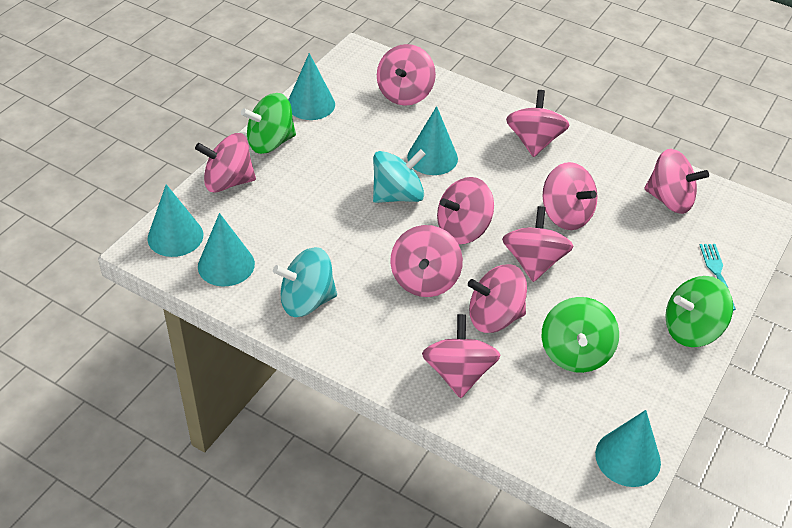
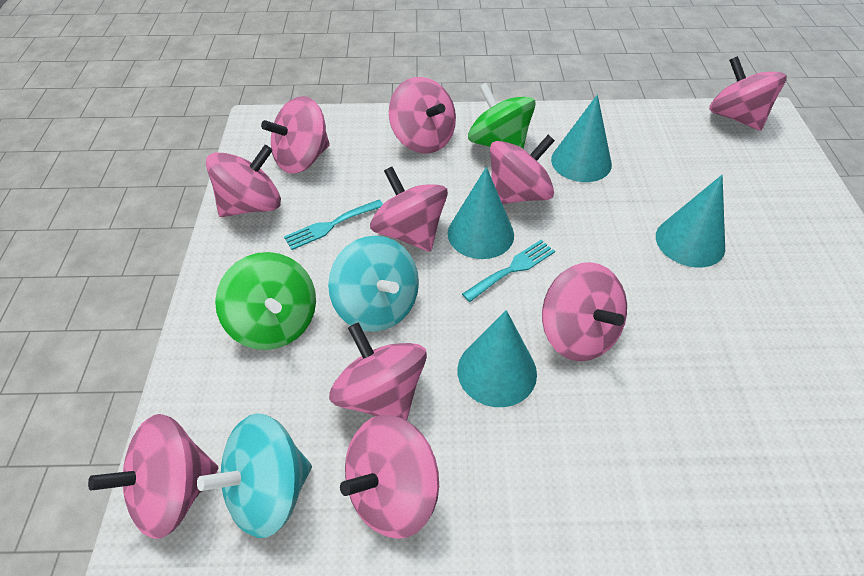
green spinning top: [241,93,296,154] [542,297,619,373] [665,276,733,347] = 3 -> [215,252,316,350] [468,83,536,149] = 2
turquoise cone: [147,184,203,257] [198,213,255,286] [288,53,335,120] [407,106,458,175] [595,410,661,487] = 5 -> [448,167,514,259] [457,310,537,407] [551,94,612,182] [656,175,725,268] = 4
turquoise fork: [700,244,736,311] = 1 -> [284,200,383,250] [462,240,555,302] = 2

